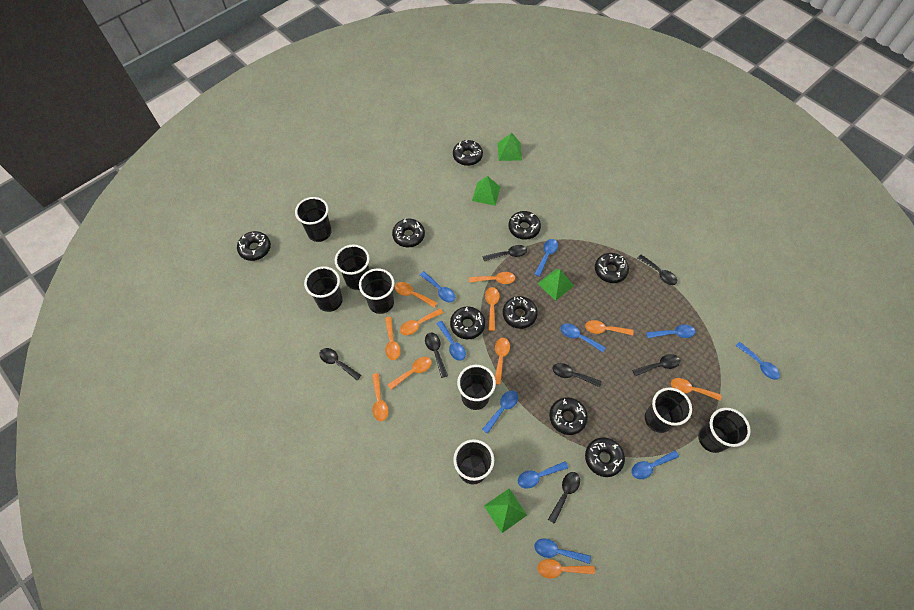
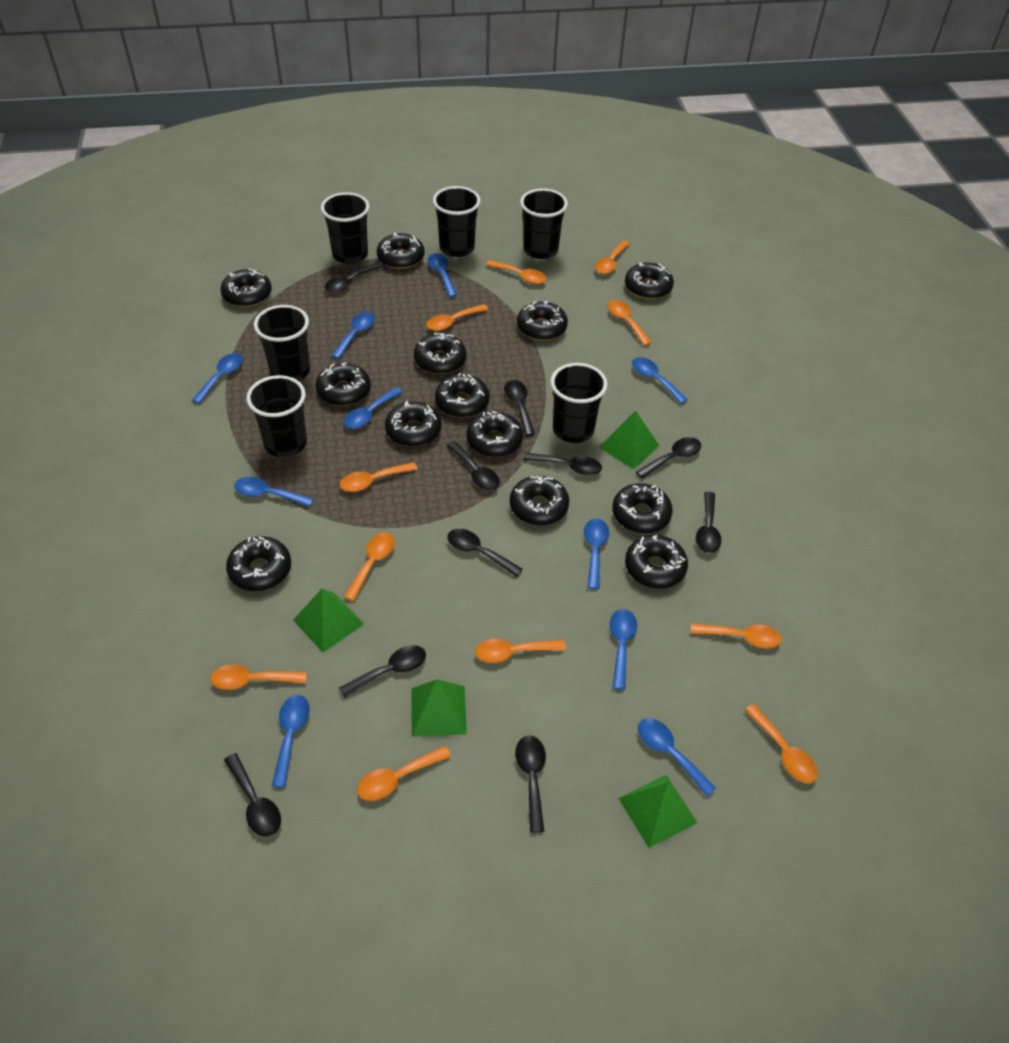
black cup: [295,197,332,242] [304,266,343,312] [335,245,369,290] [359,268,394,314] [453,439,494,485] [457,365,496,410] [645,387,692,433] [698,408,751,453] = 8 -> [246,375,307,457] [254,305,310,381] [321,192,370,264] [433,186,481,257] [520,188,568,259] [550,363,608,443] = 6
black donut: [237,231,271,261] [392,218,425,248] [450,306,485,339] [453,140,483,166] [503,296,538,329] [508,211,541,240] [549,397,588,435] [585,437,625,477] [595,253,629,283] = 9 -> [220,268,272,307] [226,536,291,591] [316,362,371,406] [377,232,425,269] [385,401,442,447] [414,333,466,374] [435,373,490,417] [467,411,523,457] [510,476,569,525] [517,301,568,340] [612,483,673,533] [625,262,674,299] [625,535,688,589] = 13
black spoon: [319,348,361,380] [425,333,448,378] [482,245,527,261] [548,472,580,524] [553,363,602,387] [632,354,680,376] [638,255,677,285] = 7 -> [224,753,281,837] [325,263,381,292] [339,645,426,698] [446,441,500,490] [448,529,523,577] [504,380,535,436] [515,735,546,833] [524,453,602,475] [636,437,701,478] [696,492,722,553] = 10

